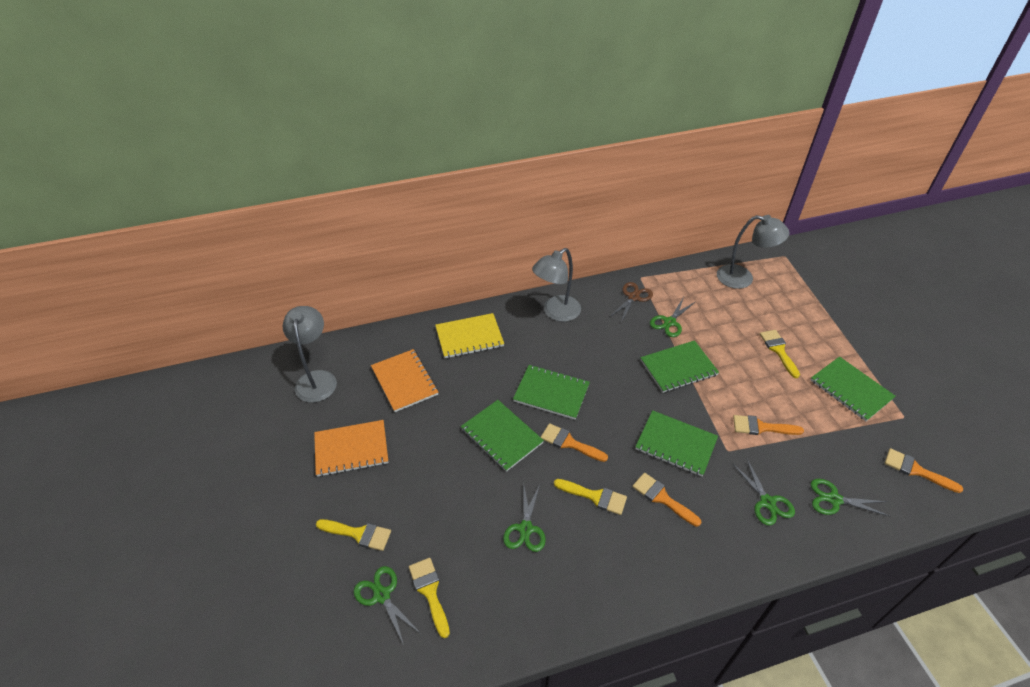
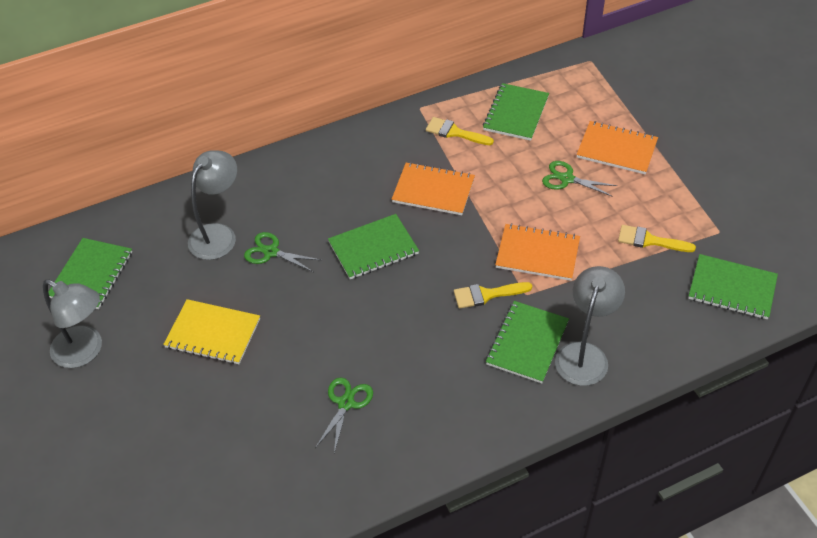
brown scissors: [609,282,653,323] = 1 -> none = 0
green scissors: [354,566,421,645] [503,482,546,552] [650,297,695,337] [732,459,795,525] [811,479,889,516] = 5 -> [244,232,321,272] [315,377,373,453] [542,161,618,197] = 3
orange brush: [541,423,608,462] [632,473,702,527] [733,415,804,435] [885,448,963,493] = 4 -> none = 0
orange notebook: [314,420,388,477] [371,349,439,412] = 2 -> [392,162,475,215] [495,223,580,281] [577,121,658,174] = 3
yellow brush: [316,519,391,551] [409,558,450,638] [554,479,627,515] [760,330,800,378] = 4 -> [426,117,494,145] [454,282,532,309] [618,225,696,252] = 3

